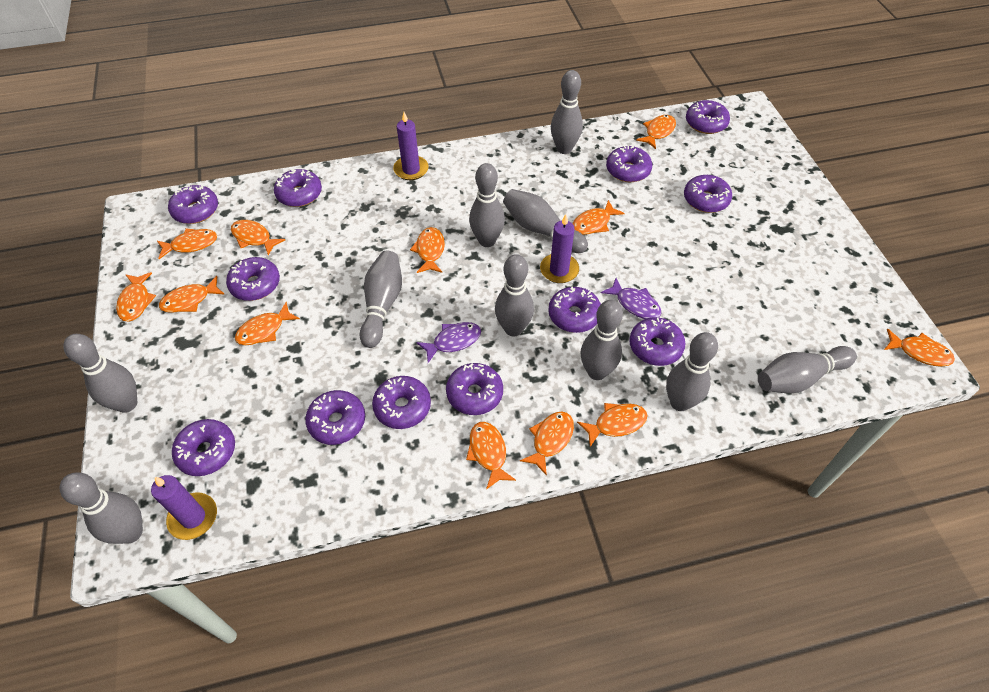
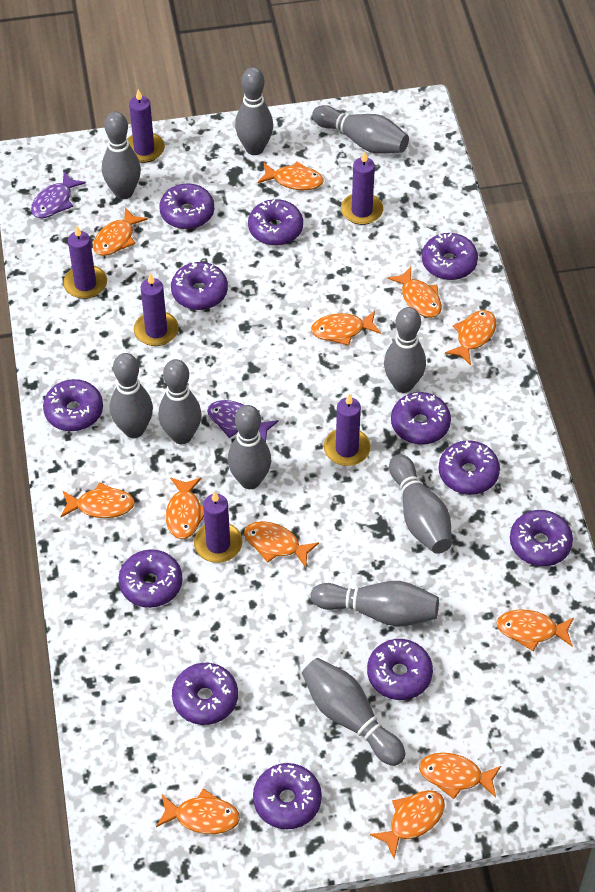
purple candle: [151,475,217,540] [393,112,429,180] [540,214,579,283] = 3 -> [63,226,107,299] [127,89,165,163] [134,273,179,346] [194,491,243,563] [324,394,371,466] [341,151,383,225] = 6

